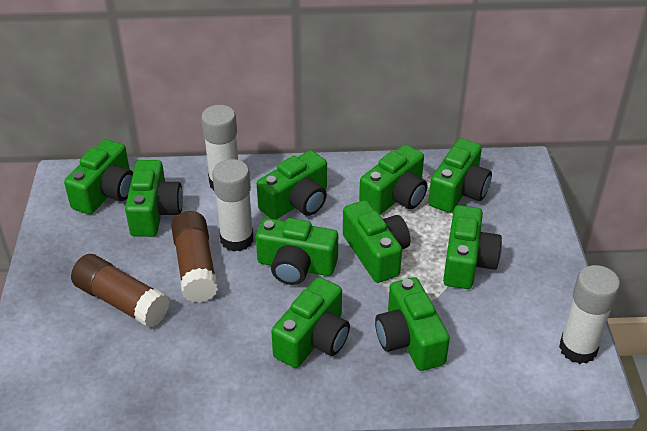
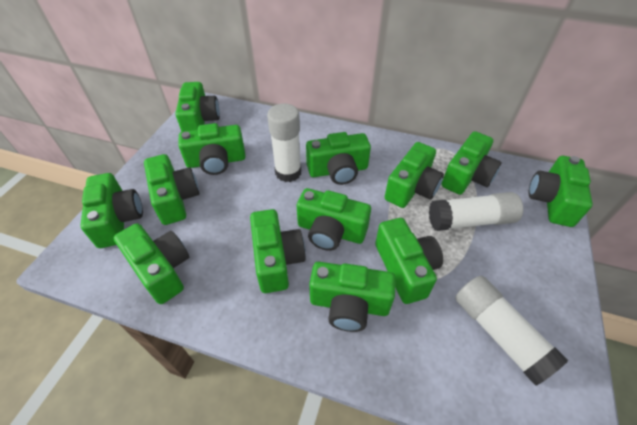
brown glue stick: [71,254,170,328] [171,211,218,303] = 2 -> none = 0
green camera: [64,139,133,214] [125,160,183,237] [256,218,338,285] [257,150,327,220] [271,277,350,368] [343,200,410,283] [359,144,427,215] [375,277,450,371] [428,138,492,213] [443,205,502,289] = 10 -> [80,173,143,248] [113,223,189,304] [144,154,199,225] [175,82,220,132] [178,123,245,175] [250,209,306,293] [297,188,371,251] [306,132,371,185] [309,262,396,332] [375,218,443,304] [385,142,444,208] [442,131,502,195] [529,156,593,227] = 13

